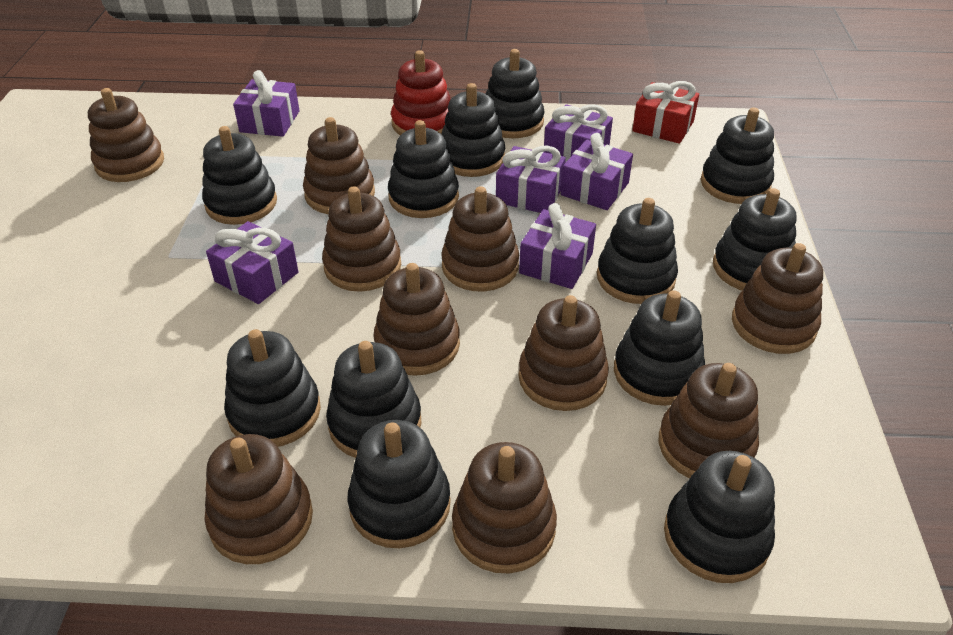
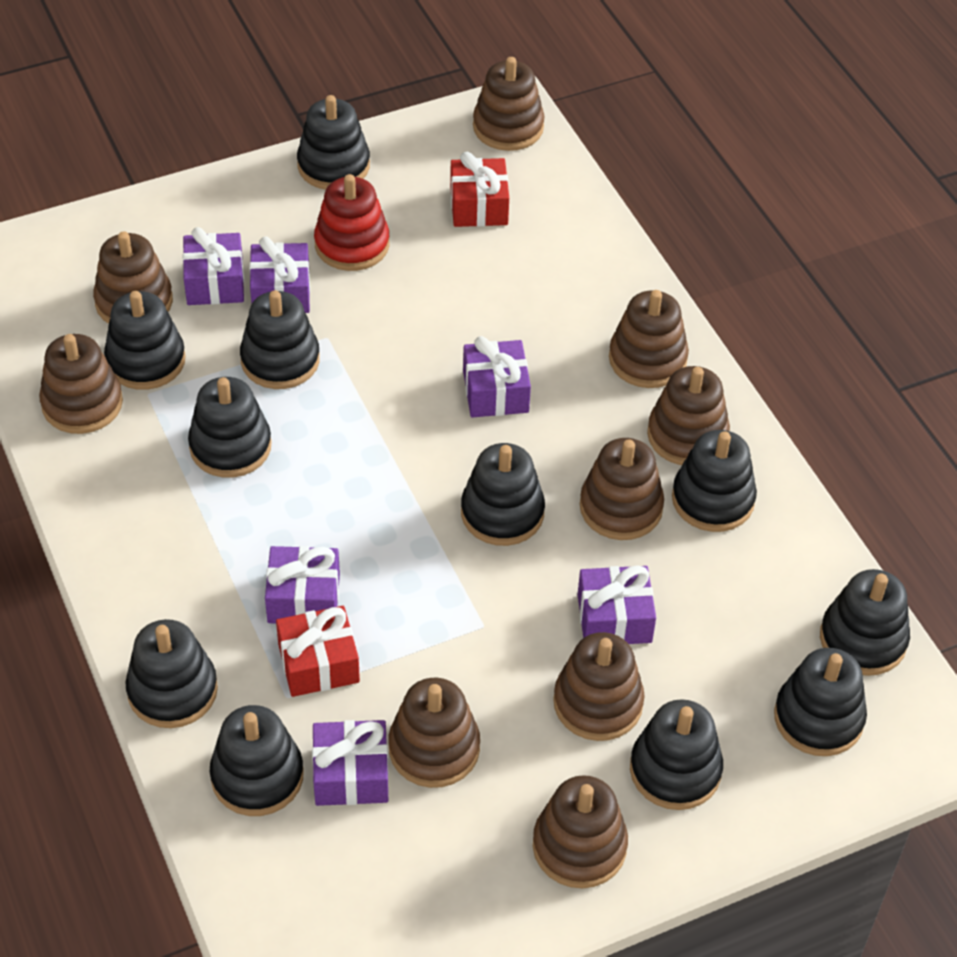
black stacking toy: [202,126,277,225] [224,329,321,447] [326,341,422,458] [348,420,451,548] [388,120,459,218] [442,83,505,177] [486,49,545,138] [597,198,678,304] [614,290,705,406] [664,451,775,583] [701,108,774,204] [713,188,797,291] = 12 -> [104,291,186,390] [125,619,218,728] [188,377,272,478] [210,705,304,816] [240,290,320,389] [297,95,370,190] [461,443,545,546] [630,699,723,810] [672,430,757,532] [774,648,867,756] [820,569,910,676] = 11
brown stacking toy: [88,88,164,182] [204,434,313,564] [303,117,375,214] [322,186,401,292] [373,263,460,376] [441,186,519,292] [452,442,557,574] [518,295,609,411] [659,363,759,479] [732,243,823,354] = 10 -> [39,334,123,434] [93,231,173,324] [389,678,480,788] [473,57,545,151] [533,775,628,888] [553,632,645,741] [580,438,664,540] [609,290,689,388] [647,366,730,465] = 9
red gift: [632,81,699,144] = 1 -> [276,606,360,697] [450,152,509,227] = 2

